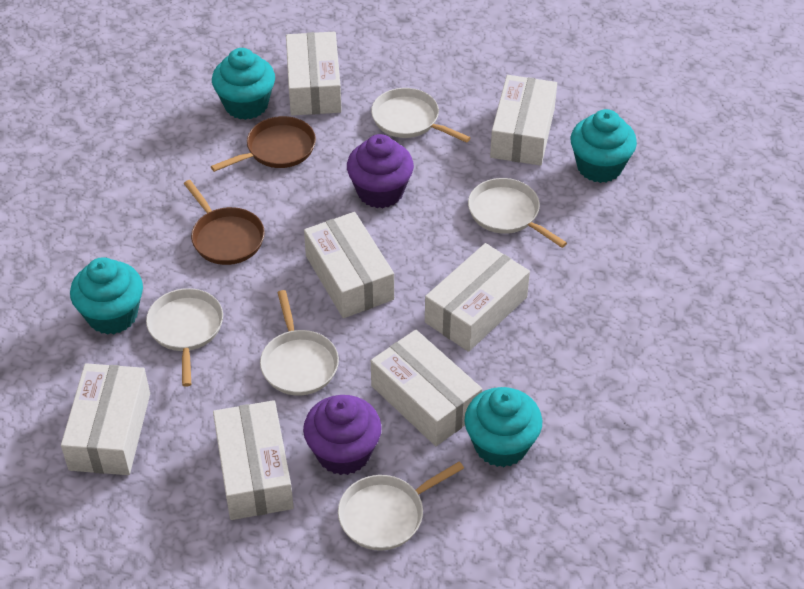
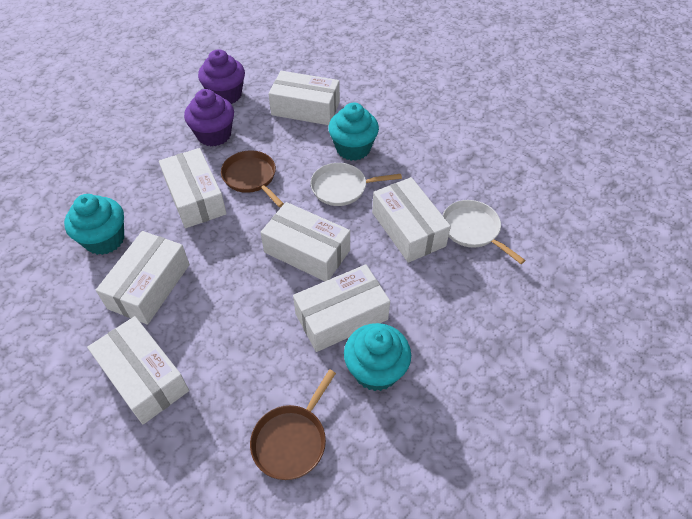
turquoise cupcake: [70,257,143,335] [212,48,275,120] [464,387,542,467] [571,109,637,183] = 4 -> [64,194,124,255] [328,103,379,161] [344,323,411,391] = 3
white pan: [146,288,223,387] [260,290,339,396] [338,461,464,551] [371,88,471,143] [468,178,567,248] = 5 -> [310,163,402,206] [442,200,525,264] = 2

